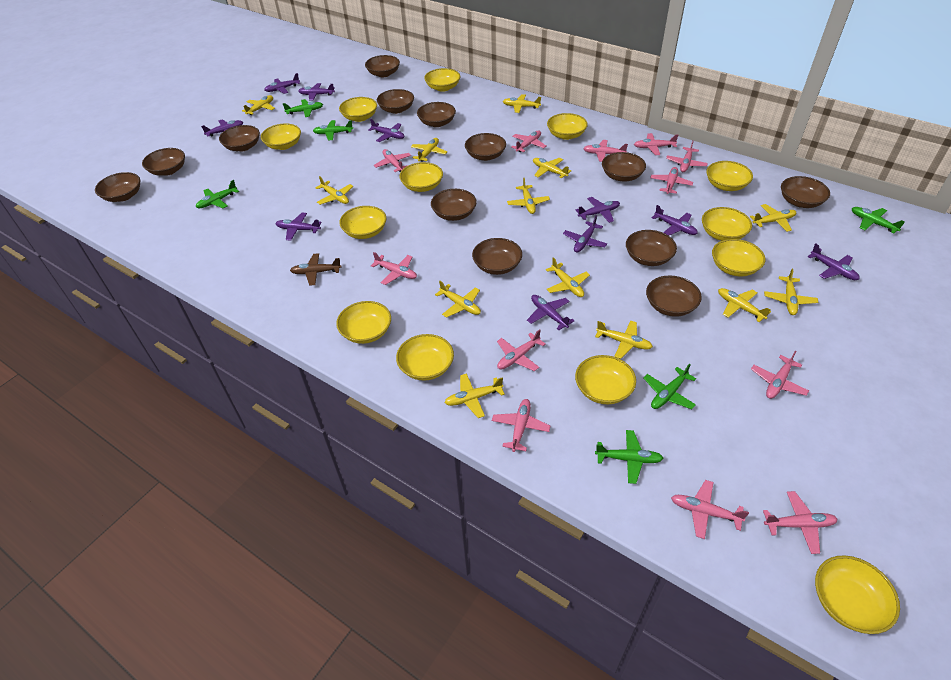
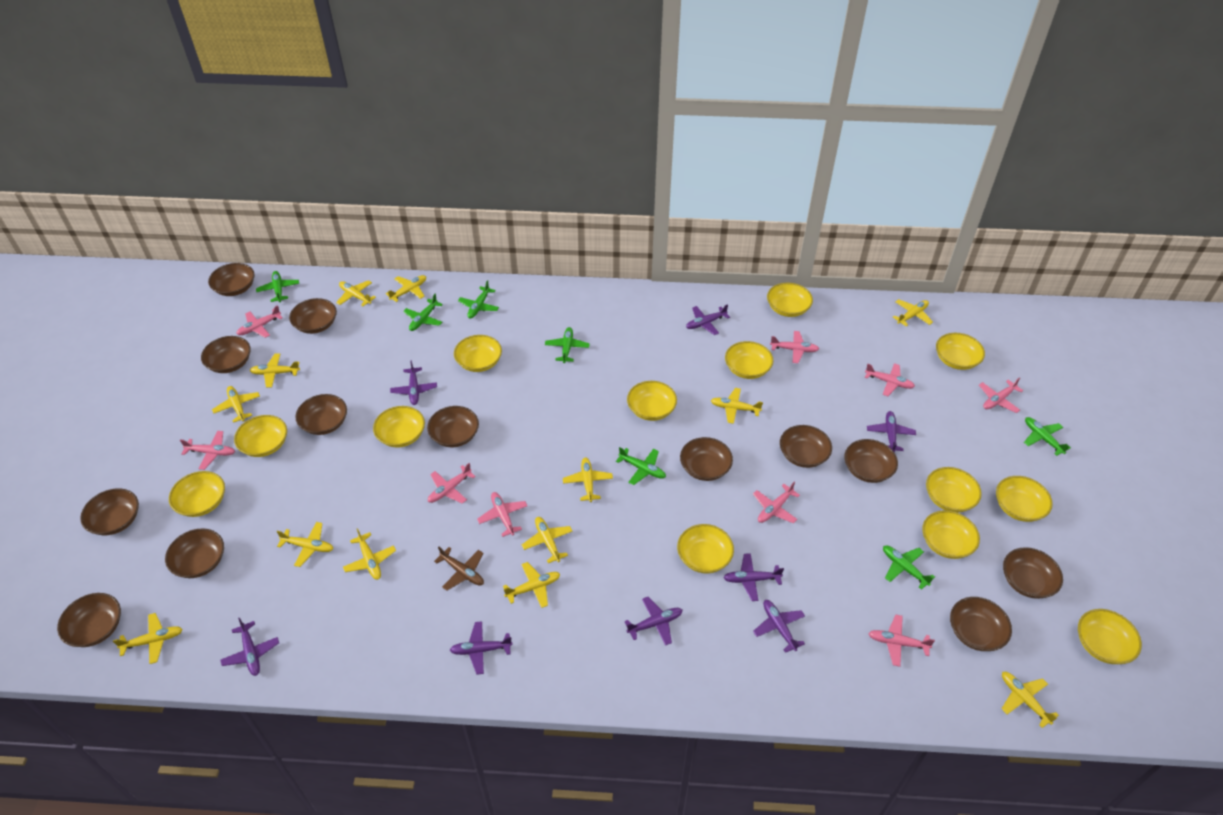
green plane: [196,180,239,208] [283,99,323,117] [313,120,353,141] [595,430,663,484] [643,364,696,409] [852,207,905,233] = 6 -> [256,271,299,302] [403,294,443,331] [458,280,499,319] [545,327,590,363] [616,447,666,485] [883,545,935,590] [1024,417,1071,456] = 7
pink plane: [371,252,417,285] [374,149,411,172] [492,399,550,452] [497,329,546,371] [511,131,546,152] [583,140,628,162] [634,133,678,155] [650,167,693,194] [666,140,708,172] [671,480,749,539] [751,351,809,399] [763,491,838,554] = 12 -> [180,431,235,470] [236,305,283,338] [428,463,476,504] [477,492,527,537] [753,482,800,523] [770,331,819,363] [865,363,915,396] [868,615,935,667] [979,377,1023,413] = 9
purple plane: [201,119,243,137] [264,73,300,94] [275,212,322,241] [298,83,335,100] [368,119,404,142] [527,295,574,330] [563,215,607,253] [576,197,620,223] [652,205,698,236] [808,243,860,280] = 10 -> [220,618,279,676] [390,361,437,405] [450,621,512,675] [624,597,683,646] [686,304,730,335] [723,553,784,601] [753,600,805,653] [867,411,916,452] = 8

